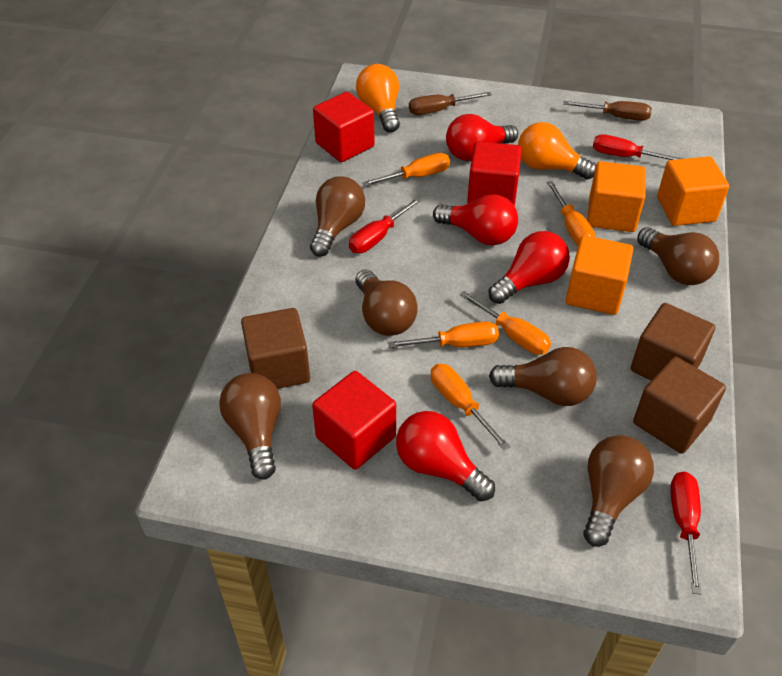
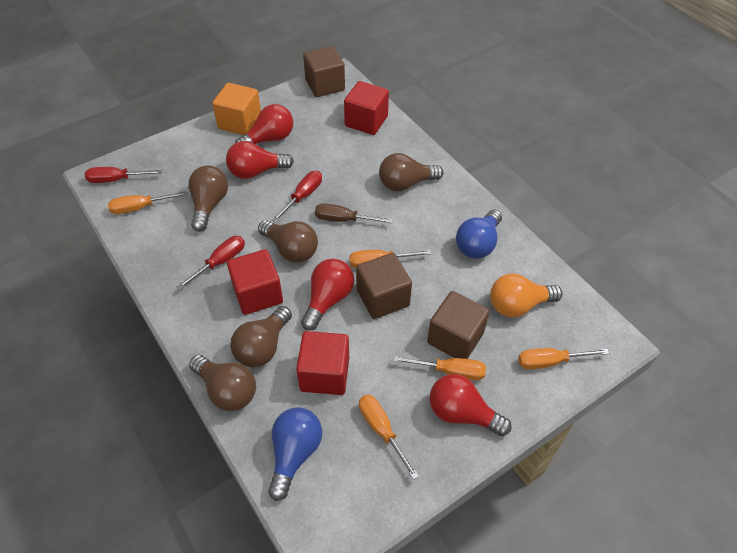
blue light bulb: none = 0 -> [268,407,322,501] [456,209,502,259] = 2
brown light bulb: [219,373,281,480] [310,177,365,257] [355,269,418,336] [489,347,597,406] [583,435,654,547] [637,227,719,285] = 6 -> [188,165,228,232] [189,355,256,411] [230,306,292,367] [258,220,318,263] [379,153,444,191] = 5
brown screwdriver: [409,92,492,115] [563,101,652,121] = 2 -> [315,203,393,223] = 1
orange cube: [566,235,633,315] [588,161,646,232] [657,156,729,226] = 3 -> [212,83,261,135] = 1
orange light bulb: [356,64,400,132] [518,122,596,179] = 2 -> [490,273,563,317] = 1

